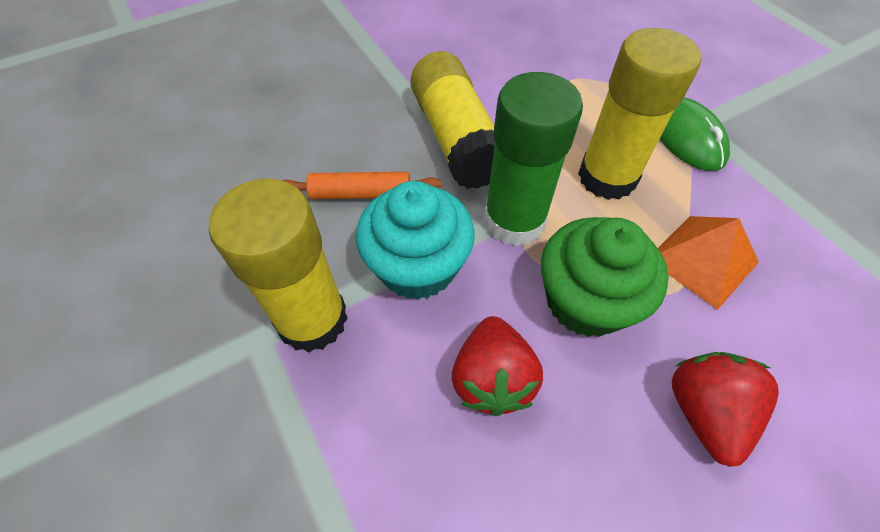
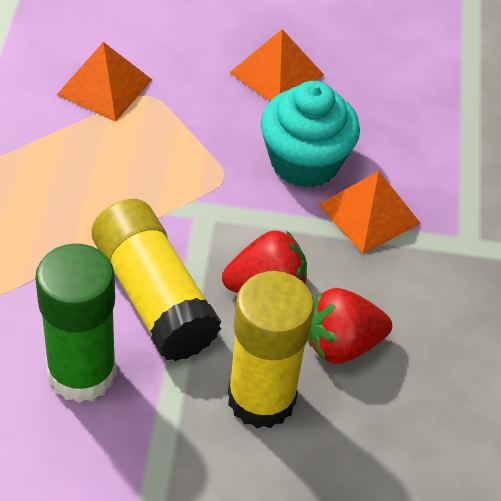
green cupcake: [541,217,668,337] = 1 -> none = 0
green mouse: [660,97,730,171] = 1 -> none = 0
orange pyramid: [658,216,759,310] = 1 -> [57,42,152,122] [229,29,324,101] [318,171,421,254] = 3
orange rolling pin: [283,172,441,199] = 1 -> none = 0
yellow glue stick: [209,179,348,352] [411,51,495,189] [578,28,701,200] = 3 -> [92,199,221,361] [228,271,315,428] = 2

